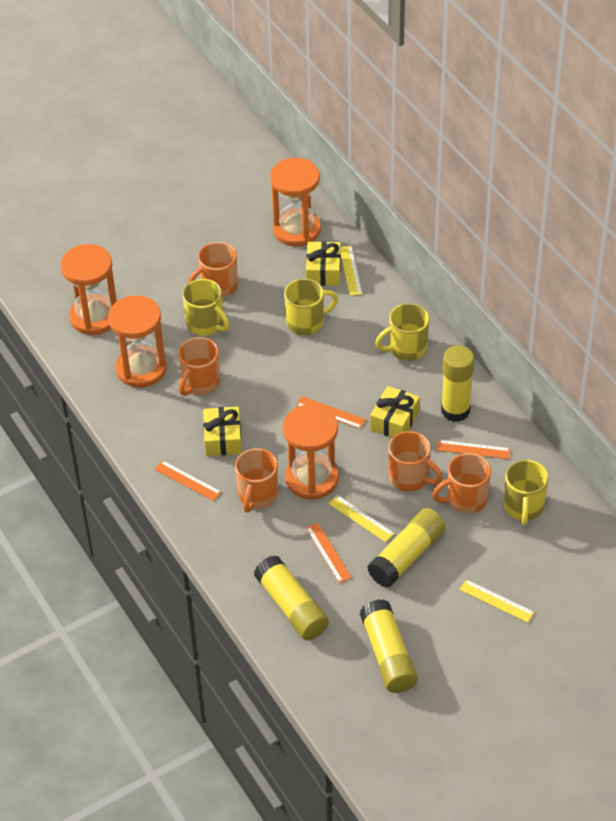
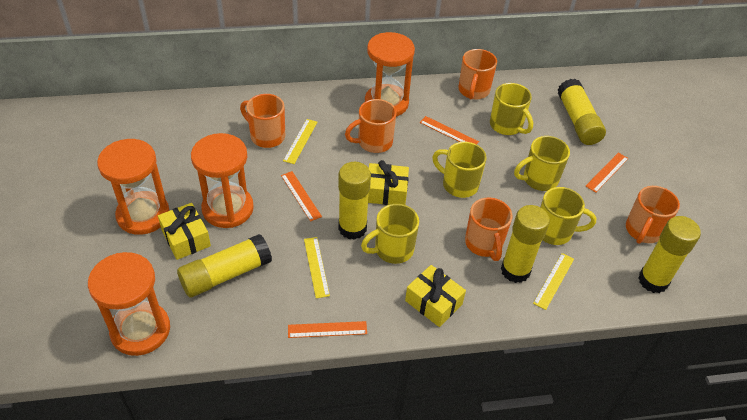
yellow glue stick: [254,555,329,640] [360,599,418,693] [367,508,446,588] [441,345,474,422] = 4 -> [177,234,272,297] [338,162,371,240] [501,205,550,283] [558,79,606,145] [638,216,701,293] = 5
yellow mug: [182,279,229,336] [284,279,338,336] [375,303,429,361] [504,460,549,525] = 4 -> [361,204,419,264] [432,142,487,198] [490,83,533,135] [514,136,570,191] [541,187,596,245] = 5

